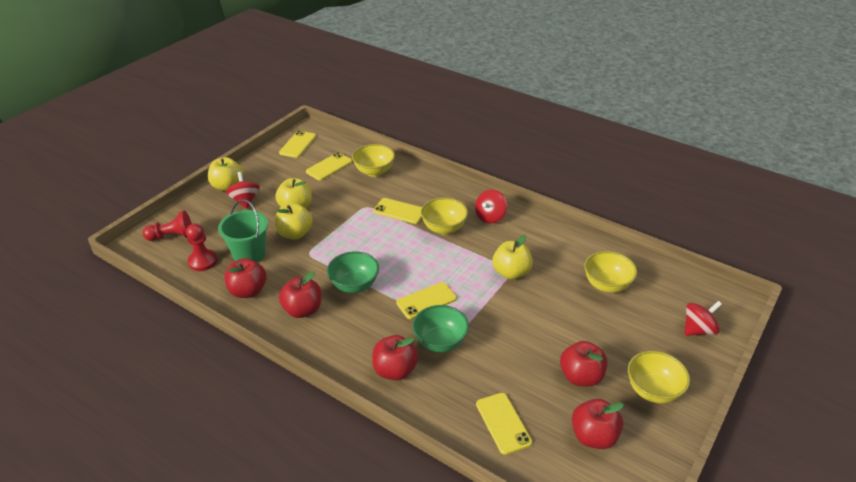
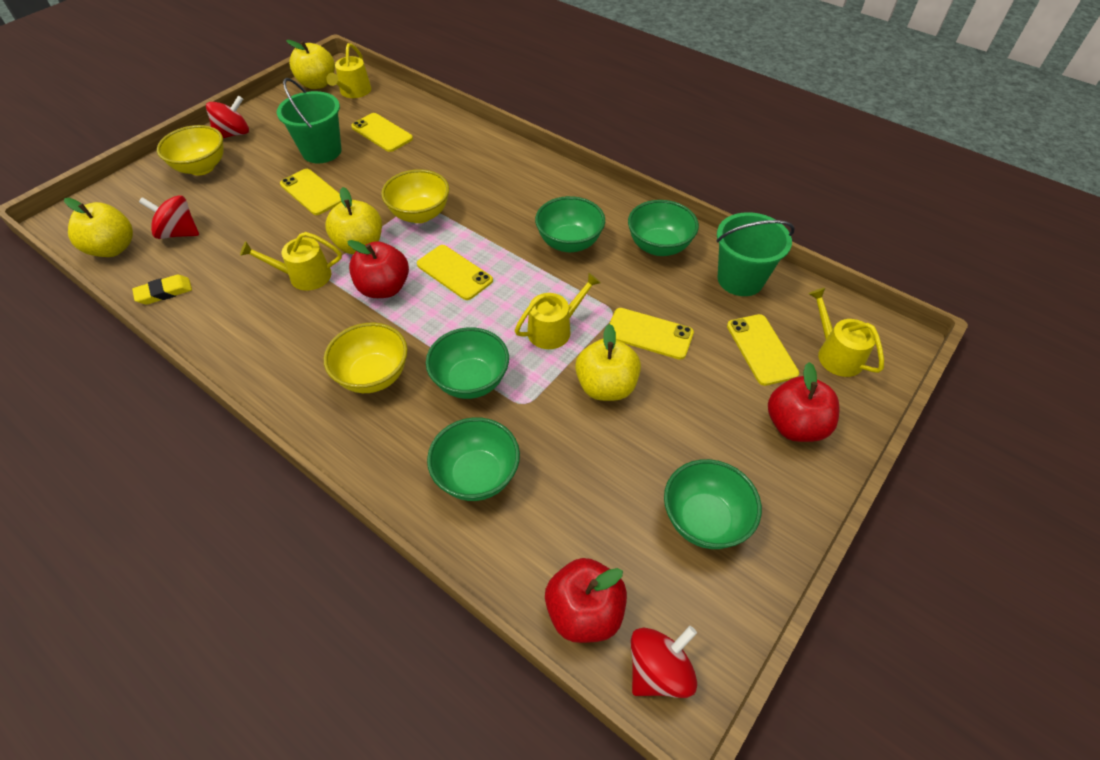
green bowl: [327,251,379,293] [412,305,469,352] = 2 -> [426,327,509,399] [427,417,520,501] [535,196,605,252] [628,200,699,256] [664,459,762,549] = 5
green bucket: [218,199,268,263] = 1 -> [277,78,341,163] [716,212,794,296] = 2
red apple: [224,258,267,298] [279,272,322,318] [372,335,418,380] [560,341,607,386] [572,399,624,449] = 5 -> [347,240,409,298] [545,558,627,643] [768,362,839,442] = 3
red pawn: [143,211,192,241] [186,224,217,271] = 2 -> none = 0
yellow bowl: [352,144,395,177] [421,198,468,234] [584,251,637,293] [628,351,690,404] = 4 -> [157,125,224,175] [324,322,408,393] [381,169,449,223] = 3
yellow eraser: none = 0 -> [132,275,192,305] = 1
yellow watering can: none = 0 -> [240,232,342,290] [326,43,371,98] [515,273,601,349] [809,288,884,377] = 4

